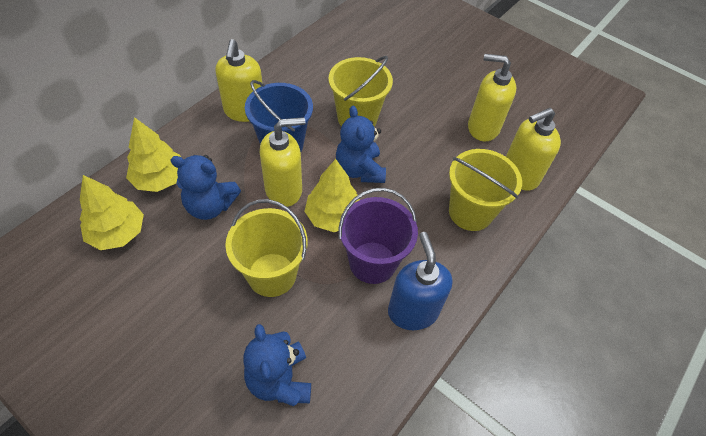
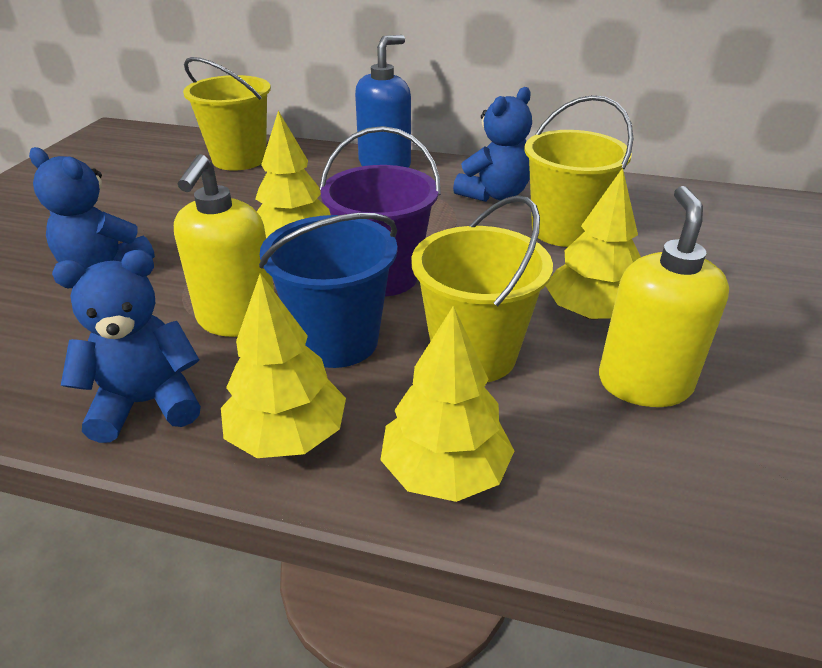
yellow soap dispenser: [215,39,262,122] [260,117,305,207] [468,54,516,141] [506,108,561,191] = 4 -> [174,154,274,337] [599,186,729,407] = 2
yellow tree: [80,175,144,250] [126,117,181,192] [304,159,360,232] = 3 -> [221,273,346,458] [256,111,331,238] [380,306,514,502] [546,168,641,320] = 4

